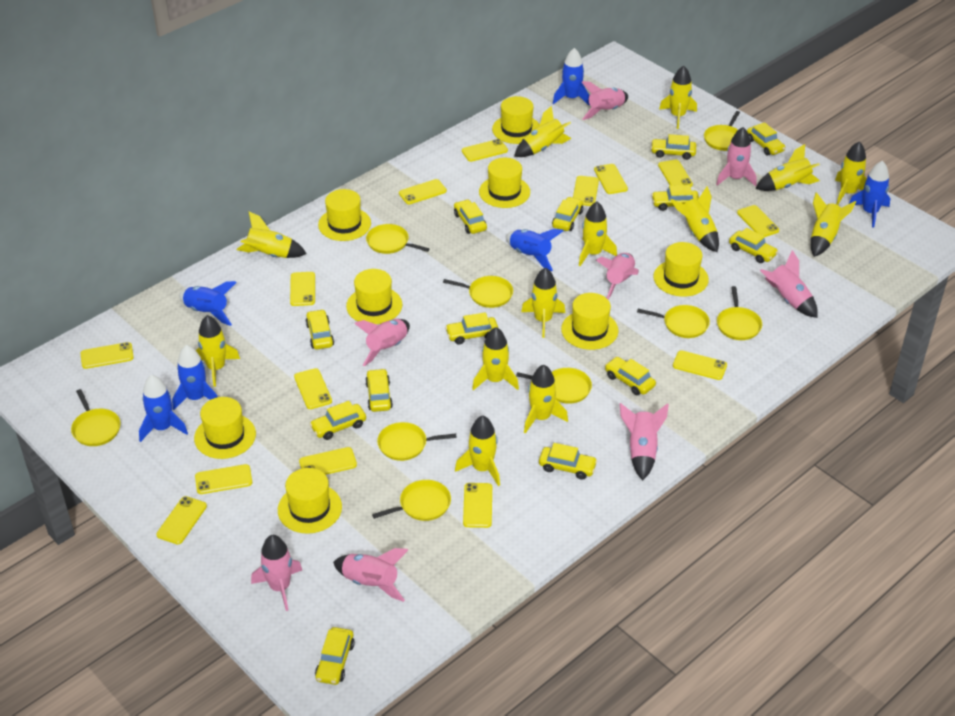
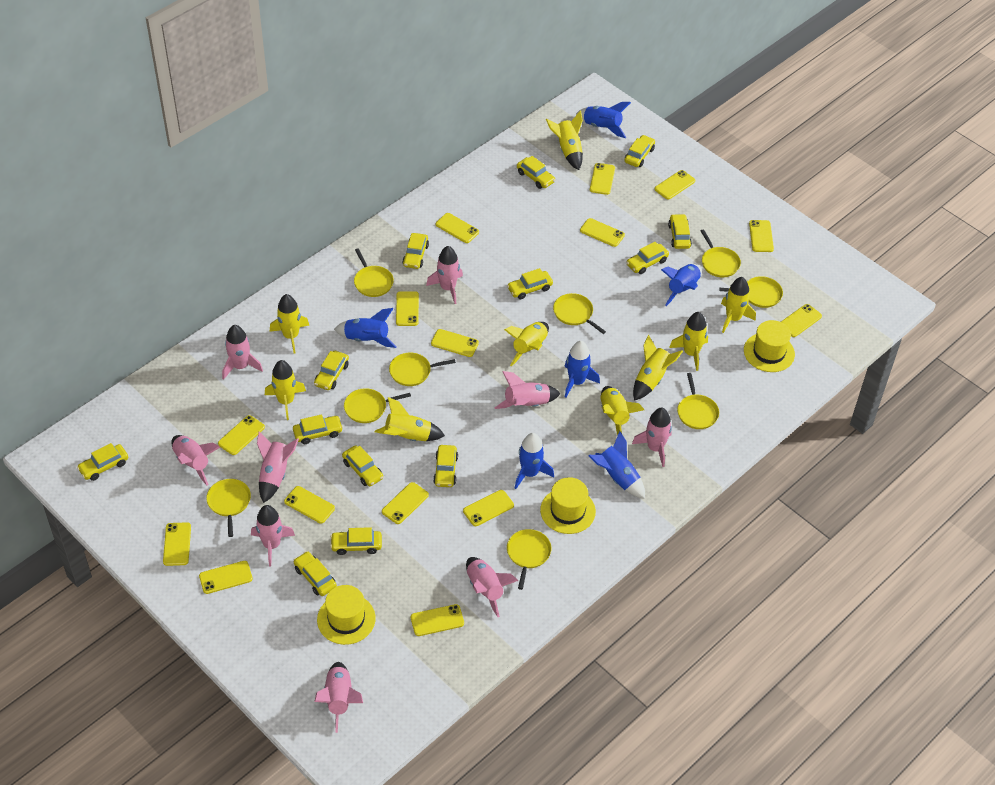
pink rocket: [251,535,302,611] [333,548,408,602] [354,319,410,366] [582,81,628,120] [596,253,639,299] [620,403,669,480] [716,127,757,186] [760,250,818,318] = 8 -> [171,435,220,485] [222,325,263,380] [251,505,295,566] [257,432,299,503] [314,662,363,733] [426,246,463,304] [466,557,519,617] [494,371,561,409] [632,408,672,467] = 9
yellow hat: [194,397,256,459] [278,468,342,534] [318,189,371,241] [346,269,402,324] [479,158,530,208] [492,96,540,144] [561,293,618,350] [653,242,709,297] = 8 -> [317,585,376,645] [540,477,596,534] [744,320,795,372] = 3
yellow phone: [81,342,134,369] [156,496,207,544] [195,464,252,494] [290,272,315,306] [294,368,332,409] [299,447,357,475] [399,179,447,204] [462,139,508,162] [463,483,492,528] [573,176,599,206] [594,164,628,194] [658,160,693,187] [673,350,727,380] [737,205,779,237] = 14 -> [163,522,191,566] [199,561,253,594] [218,415,265,455] [284,486,335,524] [382,482,429,524] [396,291,419,326] [411,604,464,636] [431,329,479,357] [436,213,479,243] [463,490,514,526] [580,218,625,247] [590,163,615,195] [655,170,695,199] [749,220,774,252] [781,304,822,337] = 15
yellow rocket: [196,315,240,387] [237,211,307,258] [455,415,500,486] [472,327,519,390] [514,106,572,157] [521,267,565,338] [524,365,568,434] [579,201,617,266] [659,66,697,129] [671,186,719,252] [755,144,820,191] [811,192,856,257] [835,141,867,205] = 13 -> [265,360,306,420] [270,294,309,354] [375,397,445,441] [504,322,549,367] [546,110,583,170] [601,386,644,435] [633,335,683,401] [669,312,708,371] [721,277,756,333] = 9

